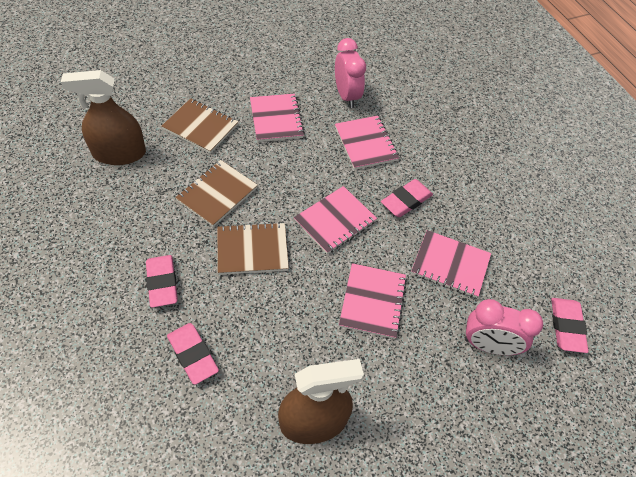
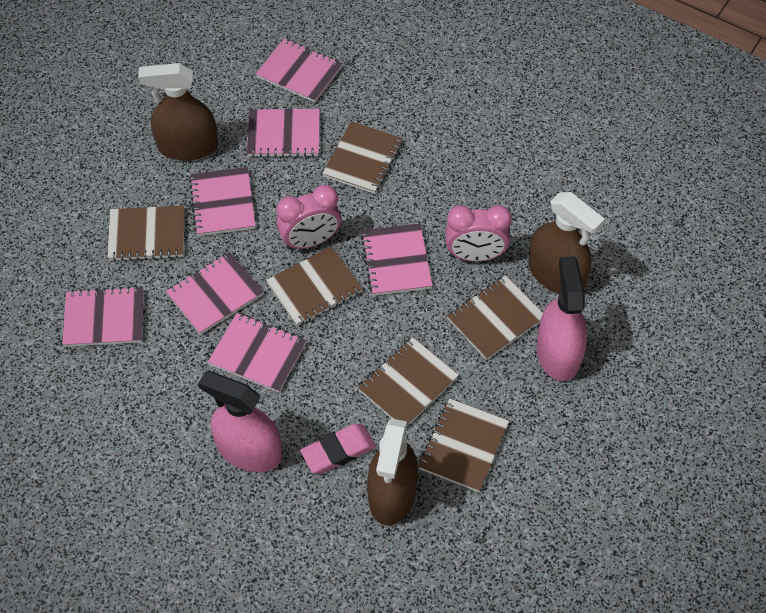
brown notebook: [161,98,238,153] [175,160,258,227] [217,222,289,275] = 3 -> [107,205,185,261] [266,246,363,326] [322,121,403,194] [358,337,459,426] [419,398,509,492] [447,275,543,360] = 6
brown spray bottle: [61,70,146,165] [278,359,364,444] = 2 -> [138,63,218,161] [367,419,418,525] [528,192,605,294] = 3
pink eraser: [146,255,178,308] [167,323,219,385] [381,179,433,217] [551,298,588,353] = 4 -> [300,424,376,474] = 1
pink notebook: [250,94,305,142] [294,186,377,254] [335,116,399,170] [339,263,407,339] [411,230,491,298] = 5 -> [62,286,144,347] [166,252,263,335] [189,167,256,236] [208,313,307,393] [247,109,320,157] [256,39,342,103] [361,223,433,296] = 7
pink spray bottle: none = 0 -> [198,371,282,472] [537,256,587,381] = 2

